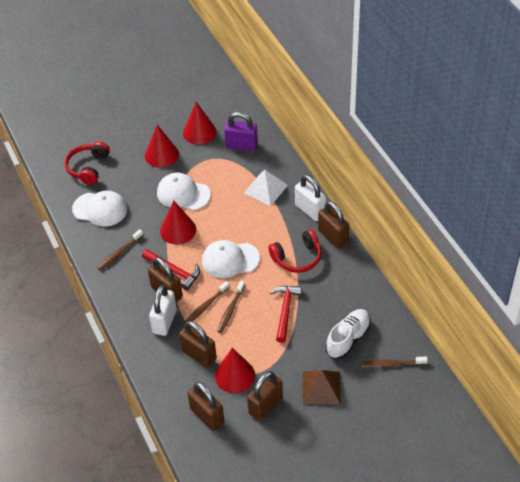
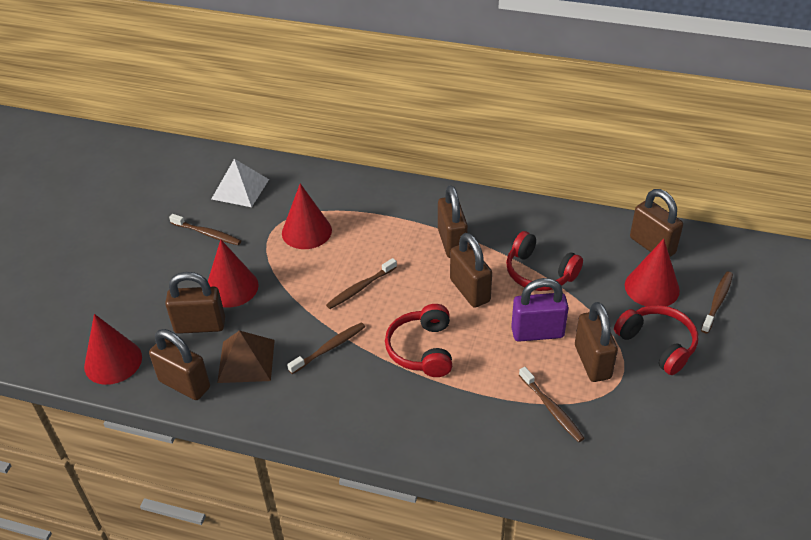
brown padlock: [148,257,183,302] [179,321,217,368] [188,382,225,431] [247,371,283,421] [318,201,350,249] = 5 -> [149,329,210,400] [165,272,225,334] [438,185,468,258] [450,233,492,308] [575,302,618,382] [630,189,683,257] = 6
brown toothbrush: [97,229,143,271] [184,281,230,323] [217,281,245,333] [362,356,428,367] = 4 -> [169,214,241,245] [287,322,365,374] [326,258,397,309] [519,367,584,442] [701,272,733,334] = 5
red hammer: [142,249,200,290] [270,286,302,343] = 2 -> none = 0
red headphones: [64,141,110,185] [268,229,321,273] = 2 -> [385,304,452,377] [506,231,583,291] [614,305,698,375] = 3
white cap: [72,191,127,227] [157,173,211,210] [202,240,260,278] = 3 -> none = 0
white padlock: [149,285,177,336] [295,175,326,221] = 2 -> none = 0
white shoe: [326,309,371,359] = 1 -> none = 0

